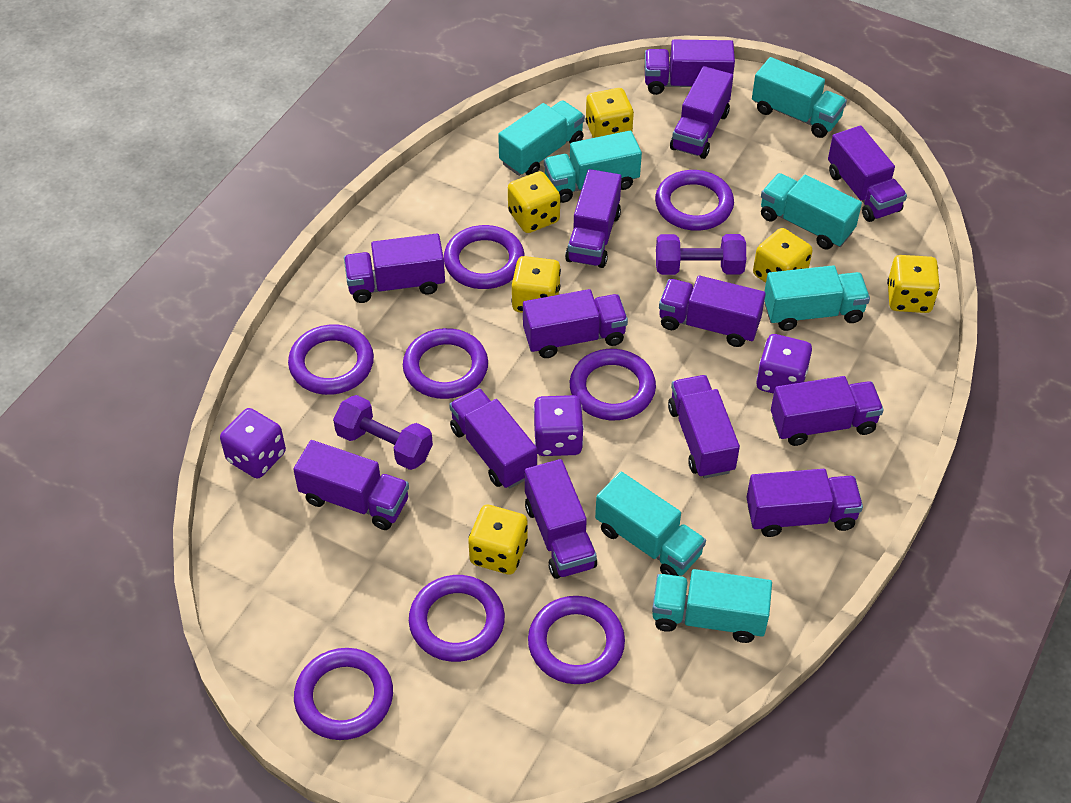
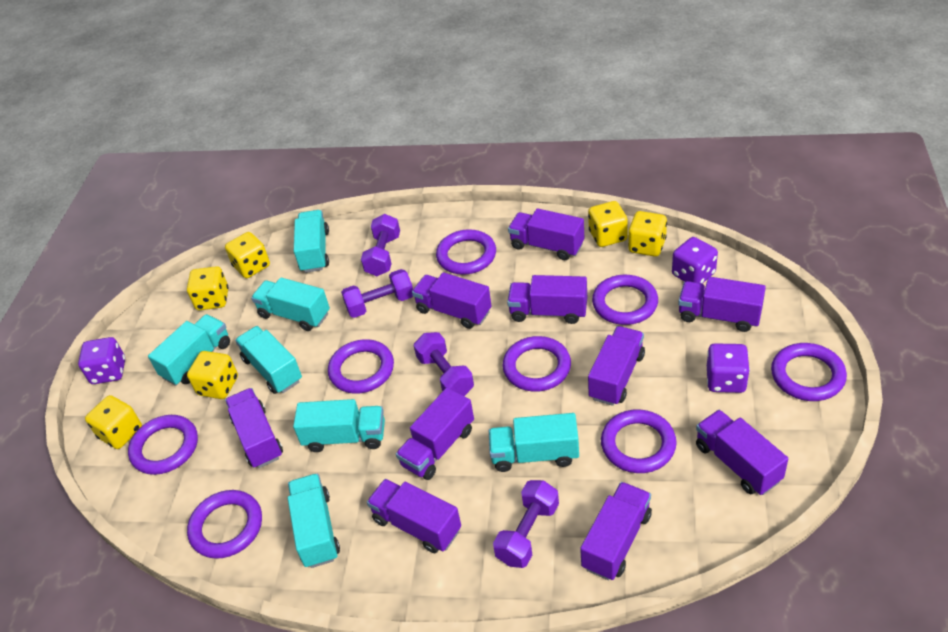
purple dumbbell: [333,395,433,470] [656,234,746,275] = 2 -> [341,269,413,318] [361,214,400,276] [414,332,474,396] [493,480,559,568] = 4
purple truck: [293,440,409,530] [344,233,445,303] [449,388,537,489] [523,289,628,358] [525,459,597,579] [565,169,622,268] [645,40,735,95] [659,276,766,347] [668,375,740,478] [670,66,733,159] [746,469,863,537] [771,376,884,446] [828,125,907,222] = 13 -> [225,388,283,468] [367,479,461,553] [396,388,474,480] [412,272,492,329] [507,275,587,324] [508,208,584,260] [580,482,652,580] [588,326,645,406] [678,277,766,332] [696,410,788,495] = 10

